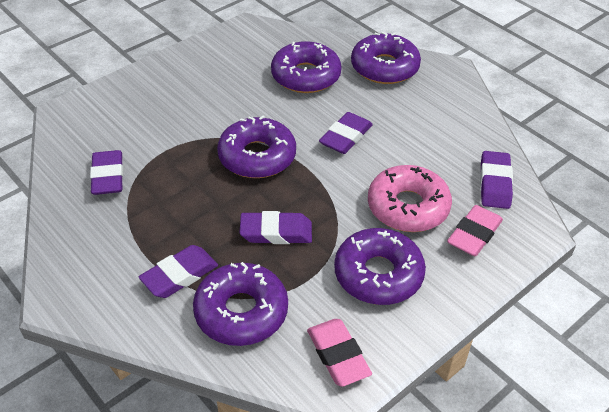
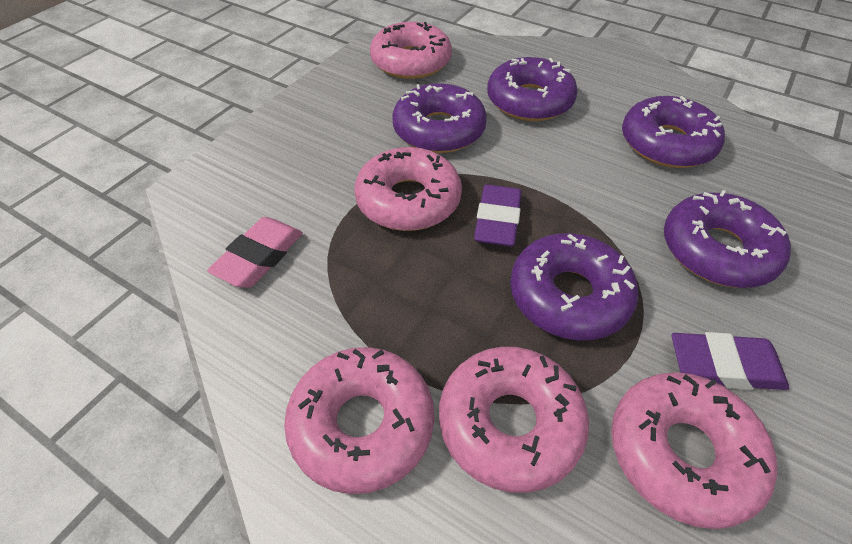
pink donut: [368,165,452,232] = 1 -> [284,347,434,494] [354,147,462,231] [370,22,452,79] [439,347,589,493] [611,372,777,529] = 5
pink eraser: [307,319,372,387] [447,205,503,256] = 2 -> [207,217,303,288] = 1
purple eraser: [90,150,123,195] [139,245,218,298] [239,211,312,244] [319,112,373,154] [480,151,513,209] = 5 -> [474,185,522,247] [671,332,789,390] = 2

